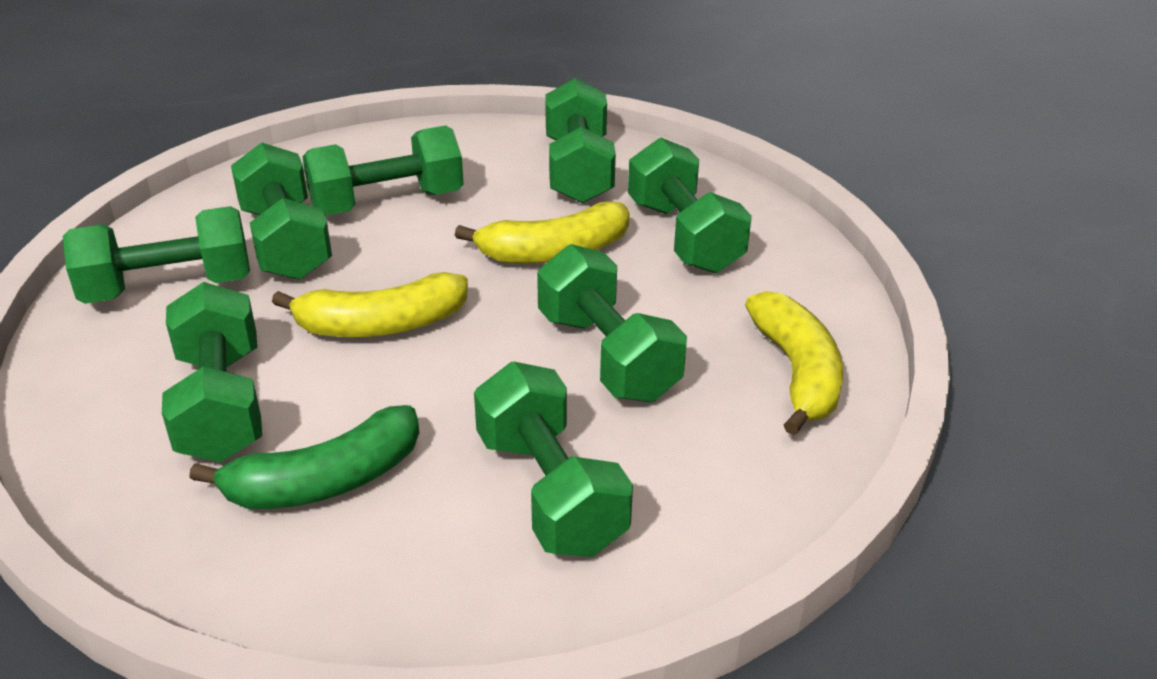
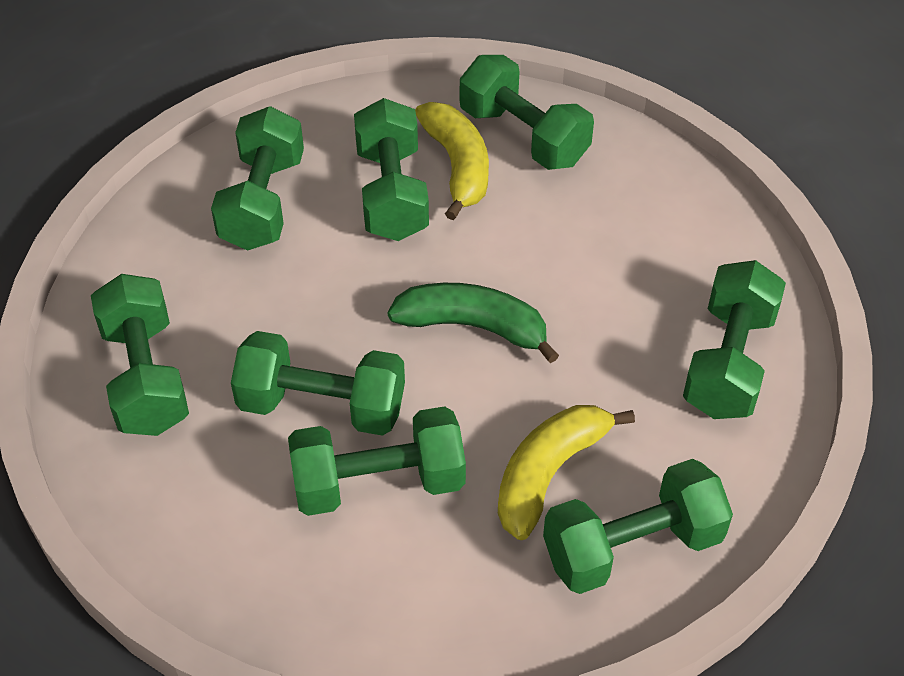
yellow banana: [272,272,468,337] [455,201,630,263] [745,291,843,435] = 3 -> [415,102,489,220] [498,405,635,540] = 2

